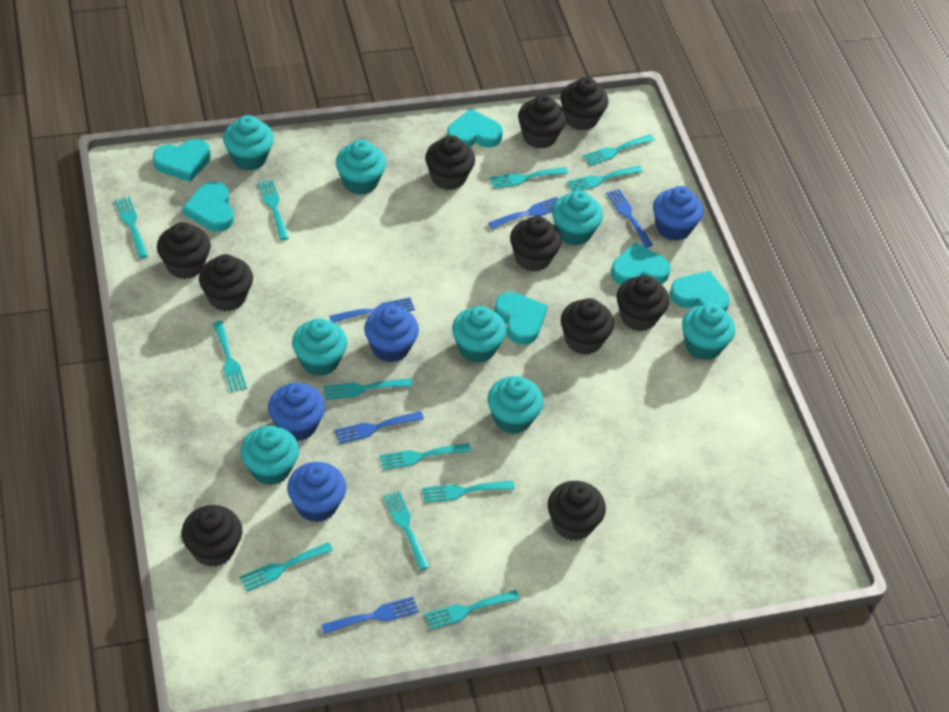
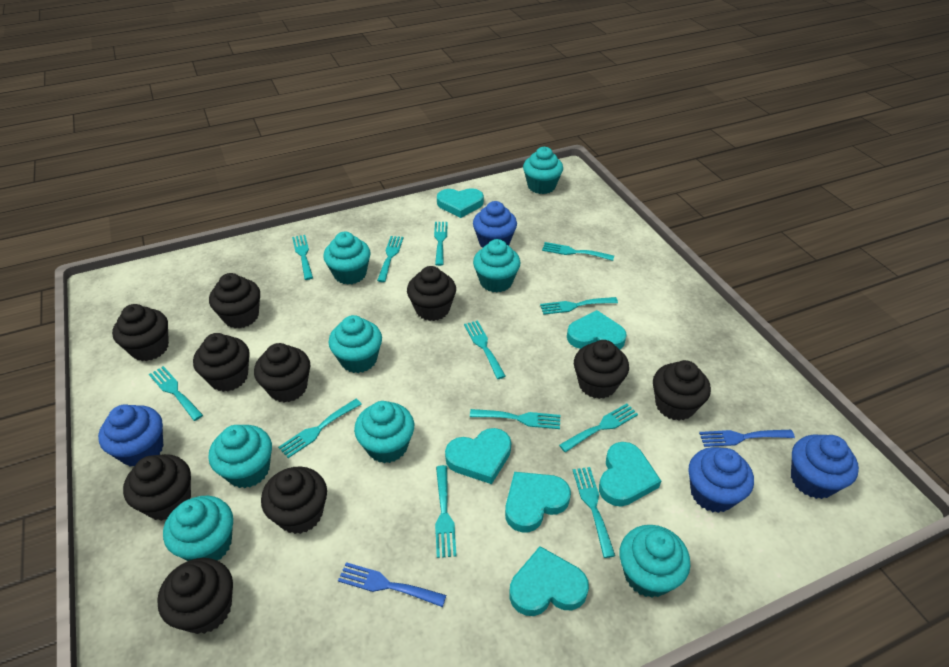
blue fork: [321,597,419,634] [329,297,415,323] [334,411,424,444] [488,197,558,229] [606,189,653,248] = 5 -> [338,562,446,607] [699,430,795,447] = 2

